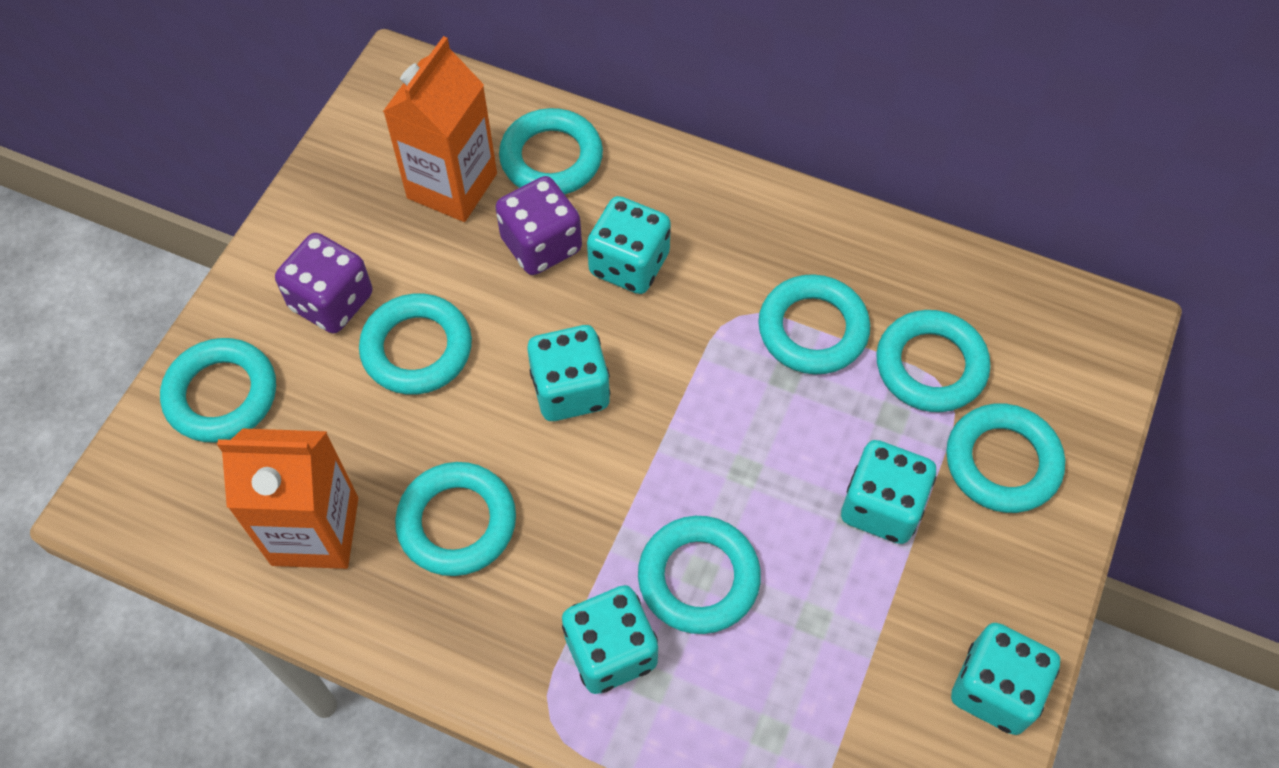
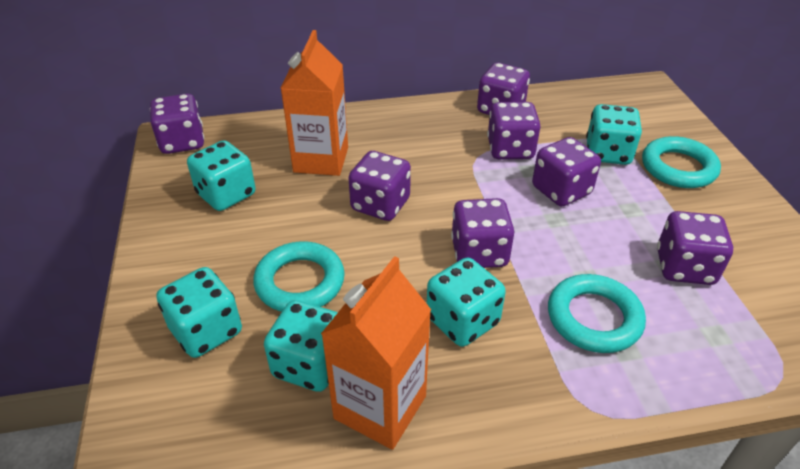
purple dice: [275,233,372,334] [495,176,582,275] = 2 -> [150,93,204,154] [348,151,411,221] [451,198,514,268] [477,63,530,115] [487,102,541,159] [532,137,601,206] [657,211,733,285] = 7
turquoise ring: [160,338,276,443] [359,293,472,395] [395,462,516,576] [499,108,603,195] [638,516,761,634] [758,274,870,375] [876,310,990,412] [946,404,1065,513] = 8 -> [253,241,345,312] [548,274,646,353] [642,136,721,188] = 3

